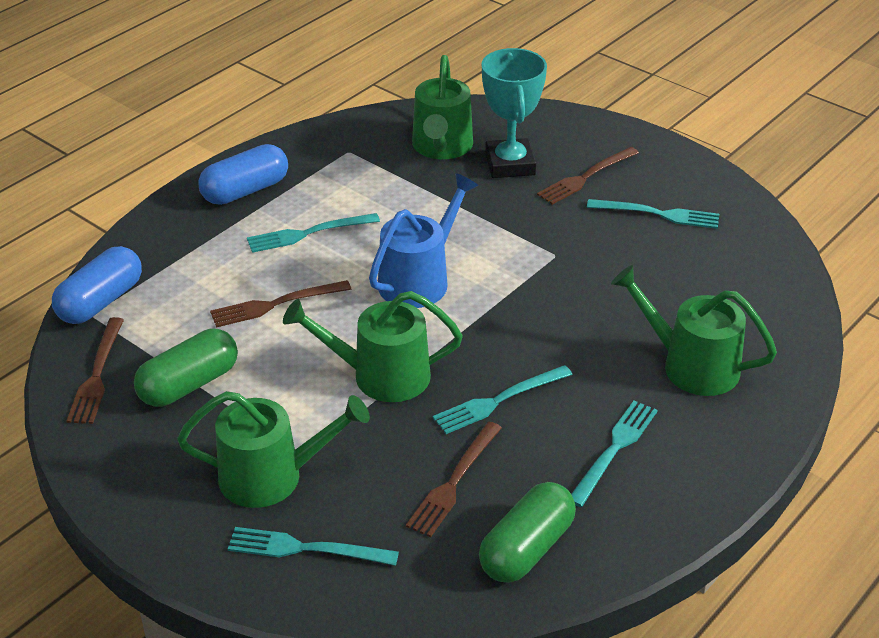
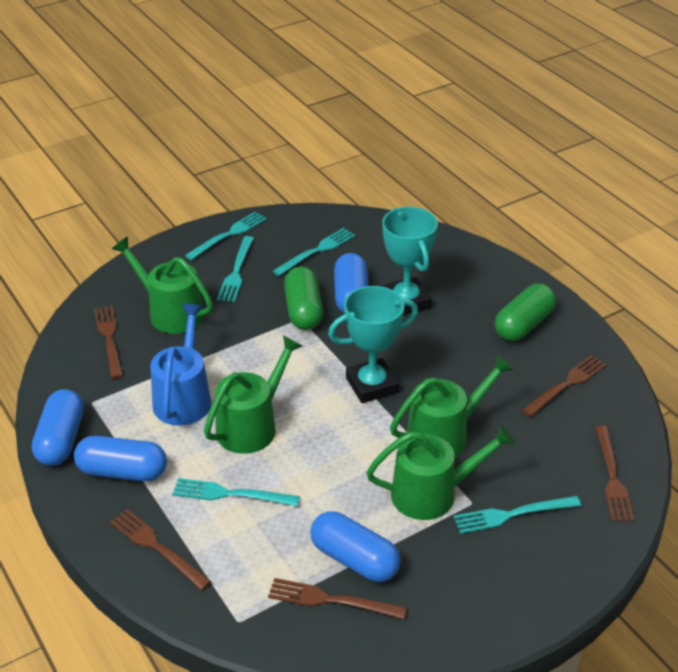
blue capsule: [52,246,142,324] [198,144,288,205] = 2 -> [32,389,84,466] [74,436,167,482] [310,511,401,582] [334,253,369,314] = 4
brown fork: [66,317,124,424] [210,280,351,328] [406,422,502,537] [537,147,639,205] = 4 -> [94,306,123,379] [110,509,211,590] [268,578,407,619] [522,355,607,417] [595,426,634,522] = 5
turquoise trophy: [482,48,547,178] = 1 -> [328,286,418,403] [382,207,438,315] = 2

